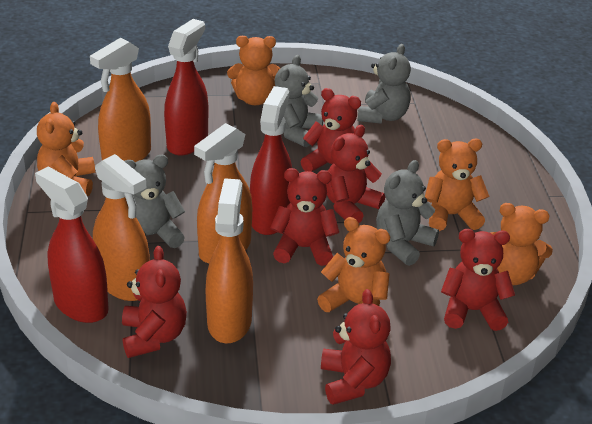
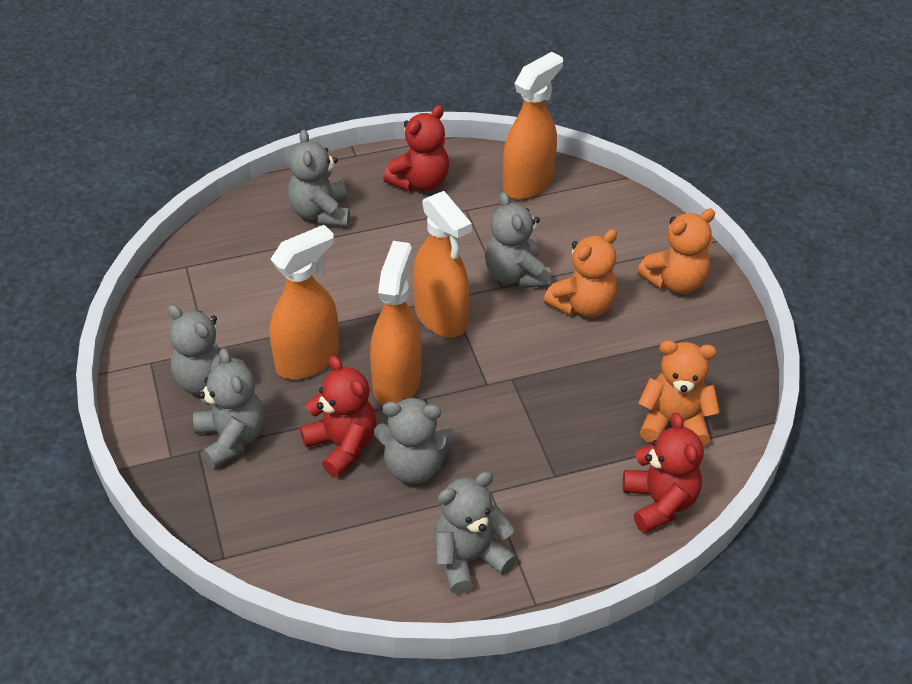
grey teddy bear: [124,155,185,248] [275,55,323,147] [357,44,411,124] [376,160,439,266] = 4 -> [168,305,246,395] [193,348,265,469] [288,129,350,227] [374,397,456,484] [434,472,517,594] [485,192,551,288] = 6
orange teddy bear: [37,102,95,196] [227,36,280,105] [317,217,390,312] [425,139,490,231] [490,203,553,285] = 5 -> [544,229,617,317] [637,208,715,294] [638,340,720,447] = 3
red spray bottle: [35,167,109,323] [164,19,208,155] [250,86,292,235] = 3 -> none = 0
red teddy bear: [122,246,187,358] [270,168,339,266] [301,88,361,172] [321,289,391,405] [326,125,385,223] [441,229,515,331] = 6 -> [300,356,376,478] [383,105,449,191] [623,412,704,533] = 3

